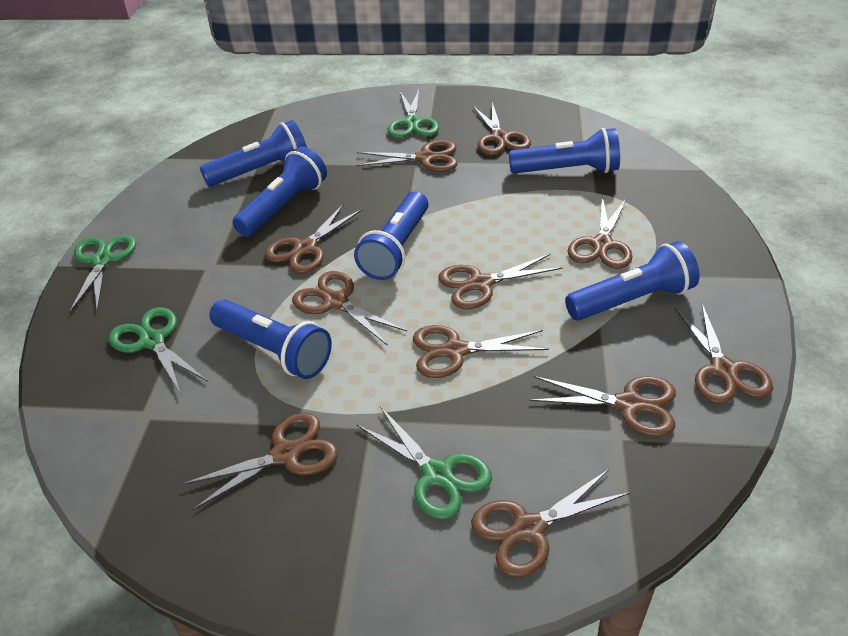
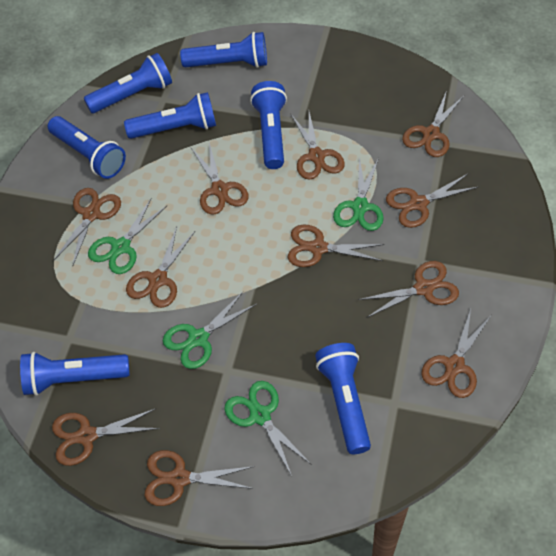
blue flashlight: [200,120,307,187] [210,300,332,379] [232,146,327,237] [354,191,429,280] [509,128,620,174] [565,241,700,320] = 6 -> [20,352,130,396] [48,116,126,179] [84,53,172,113] [124,92,216,139] [180,32,267,68] [250,81,287,169] [315,343,371,454] = 7

